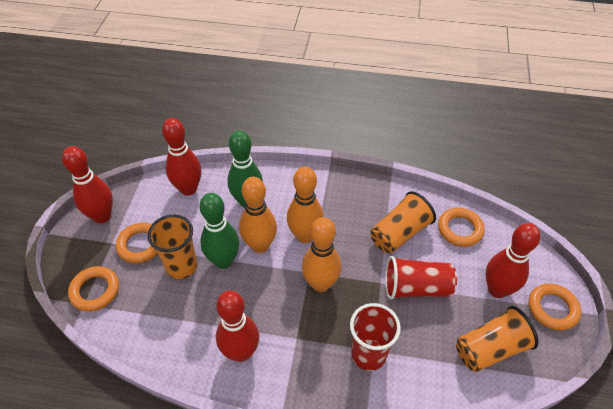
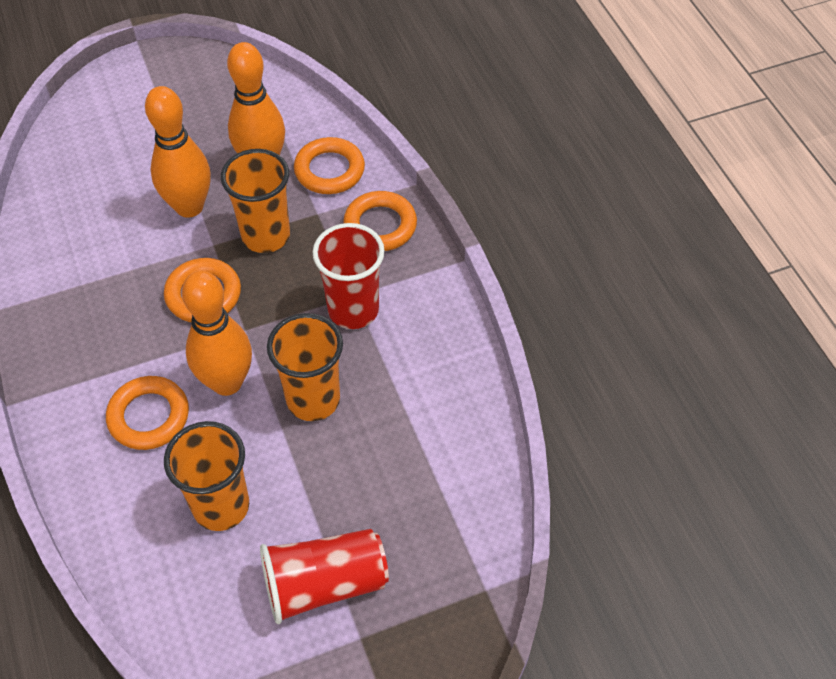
green bowling pin: [199,193,239,269] [227,131,263,208] = 2 -> none = 0
red bowling pin: [62,146,113,223] [162,118,201,196] [216,291,259,362] [486,223,540,298] = 4 -> none = 0

